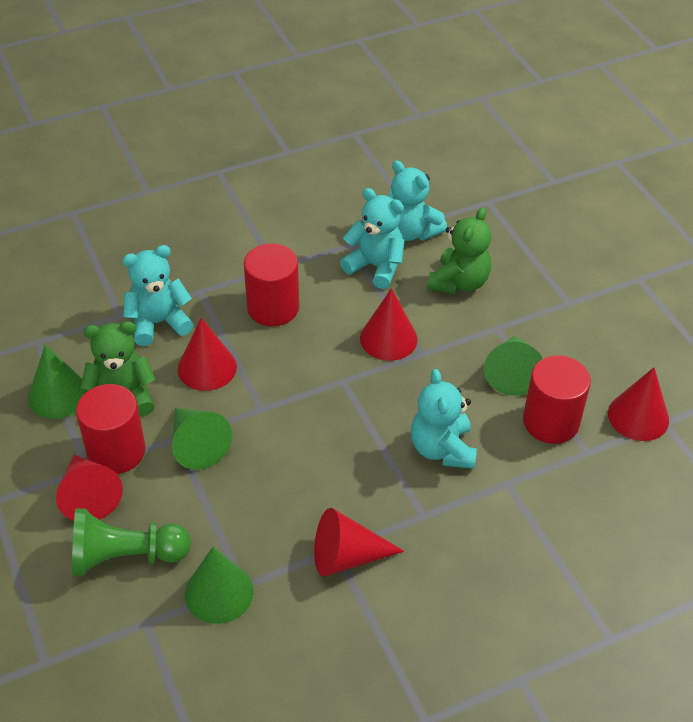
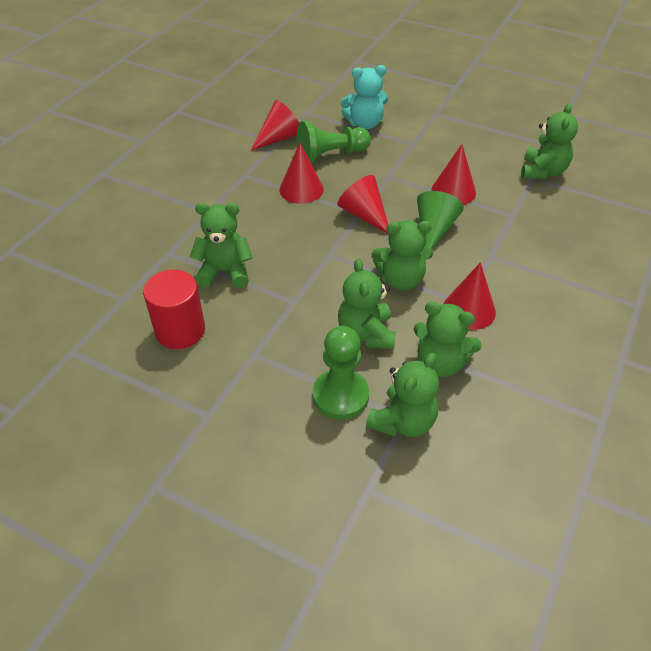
green cone: [28,345,88,419] [172,408,232,470] [185,547,254,624] [484,336,543,396] = 4 -> [417,191,464,249] = 1
green pawn: [72,508,191,576] = 1 -> [296,121,371,164] [313,326,369,420] = 2
green teddy bear: [81,321,156,416] [427,207,491,294] = 2 -> [190,203,252,288] [338,259,396,350] [366,353,439,437] [372,220,433,290] [414,302,482,377] [521,103,578,179] = 6
red cylinder: [76,384,146,474] [244,243,299,326] [523,355,591,444] = 3 -> [143,270,205,349] = 1
turquoise teddy bear: [122,245,194,346] [340,188,405,289] [389,161,447,241] [411,369,477,469] = 4 -> [340,65,388,129] = 1

